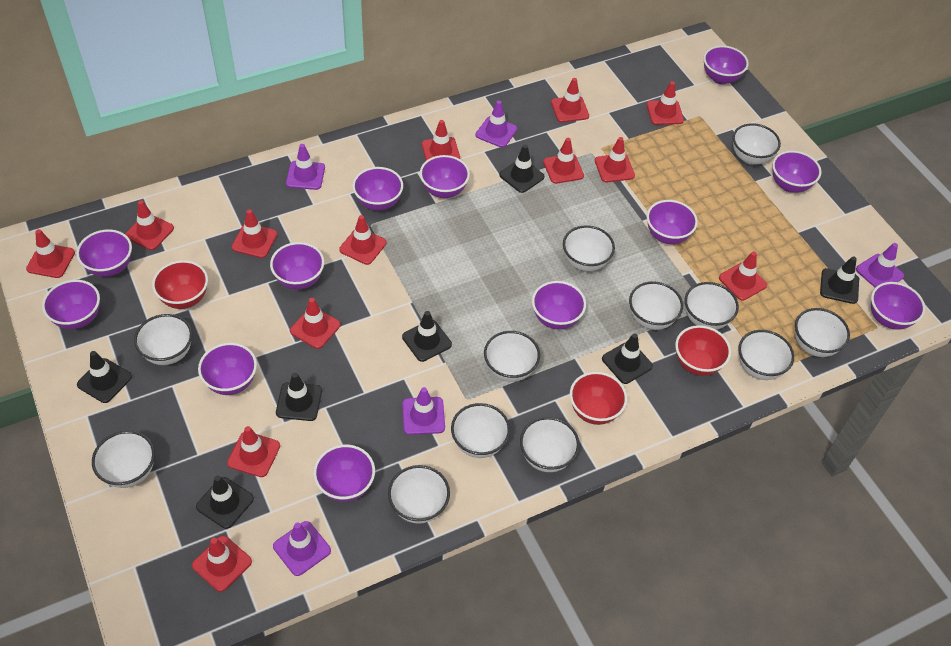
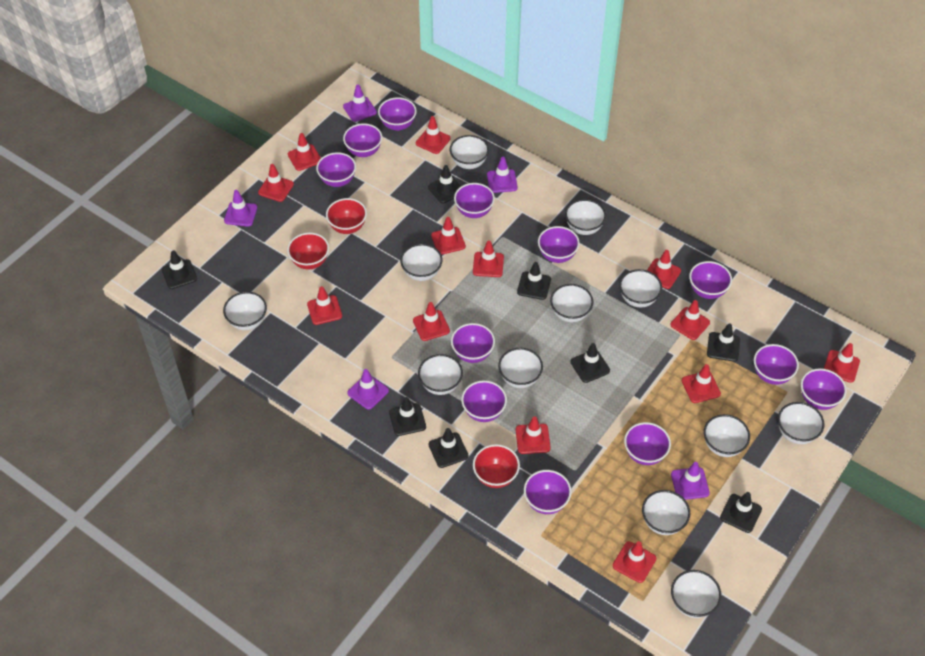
black traffic cone: [77,351,132,403] [196,475,254,529] [276,373,322,421] [402,311,452,362] [499,145,545,193] [602,333,653,384] [820,256,859,304] = 7 -> [162,250,197,289] [389,397,426,436] [428,165,461,203] [429,428,469,468] [517,262,551,300] [570,343,610,383] [707,323,740,362] [720,492,762,533] = 8

